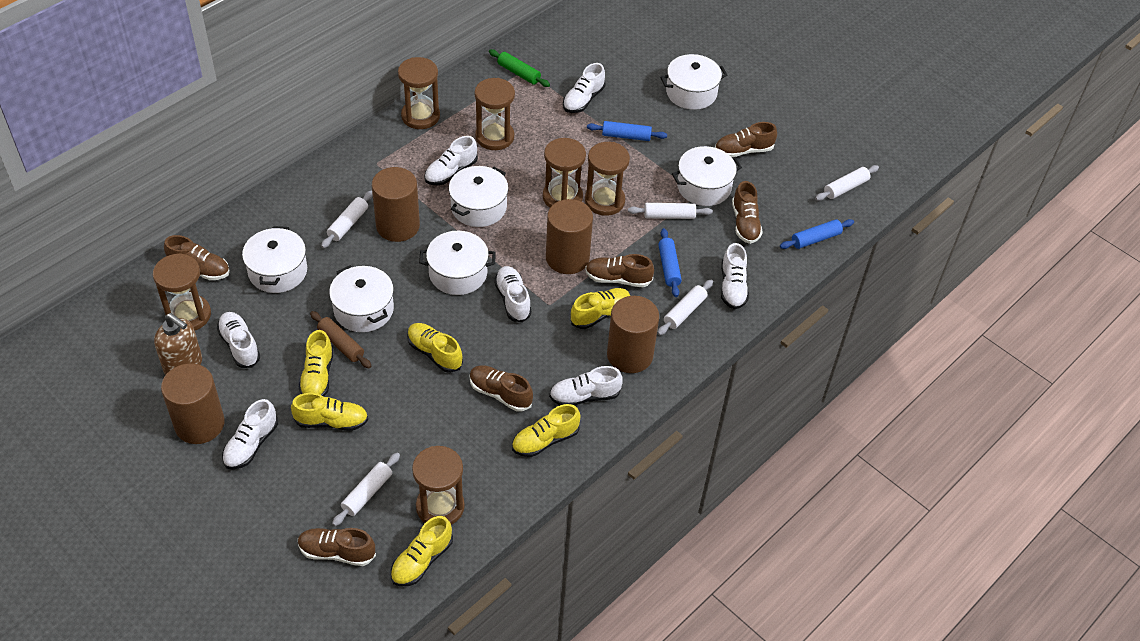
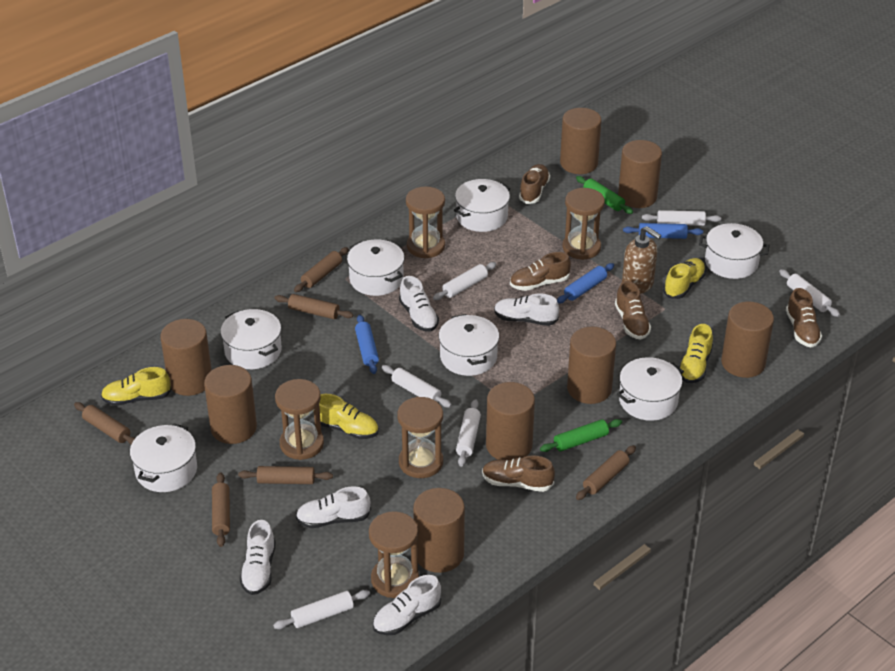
brown cylinder: [161,363,225,444] [372,167,420,242] [546,199,593,274] [607,296,659,373] = 4 -> [160,319,212,396] [204,365,257,444] [413,488,465,573] [486,382,535,460] [560,108,602,174] [567,327,616,404] [618,140,662,208] [721,302,774,378] = 8
brown hourglass: [153,253,211,330] [398,57,440,129] [412,446,465,525] [475,78,515,150] [543,138,586,208] [585,142,630,216] = 6 -> [275,379,324,460] [369,511,419,598] [397,397,443,478] [406,186,445,258] [562,188,605,260] = 5
brown rolling pin: [310,311,371,368] = 1 -> [74,402,135,445] [212,472,230,547] [238,466,333,484] [274,294,353,319] [294,247,349,292] [576,445,636,500] = 6
brown shoe: [164,235,230,280] [298,528,376,566] [470,365,533,412] [585,254,654,287] [715,122,777,157] [732,181,763,244] = 6 -> [482,455,555,492] [510,252,571,291] [519,164,550,204] [615,281,651,340] [786,288,822,347] = 5
green rolling pin: [489,49,550,87] = 1 -> [540,419,622,452] [576,176,633,214] = 2
white pot: [242,226,307,293] [329,265,394,332] [419,231,496,295] [449,166,508,227] [661,54,727,110] [672,146,742,206] = 6 -> [130,423,197,492] [220,309,282,369] [347,240,405,296] [439,314,499,376] [454,179,511,232] [617,357,684,421] [699,223,770,279] = 7
white rolling pin: [321,191,373,248] [332,453,400,526] [628,203,713,219] [657,280,713,335] [815,165,879,201] = 5 -> [273,590,370,629] [382,365,452,407] [433,262,497,300] [456,399,481,467] [642,210,721,226] [779,269,840,317] = 6
white shoe: [217,312,260,368] [222,399,278,470] [424,136,478,185] [494,266,532,323] [549,366,623,405] [563,63,605,113] [721,243,749,309] = 7 -> [240,520,276,595] [296,486,371,528] [373,575,441,635] [399,276,439,332] [494,293,559,326] = 5
yellow shoe: [291,393,368,431] [299,330,334,397] [391,516,453,586] [407,323,463,373] [512,404,581,457] [570,288,630,329] = 6 -> [101,367,171,406] [319,394,379,439] [663,258,706,299] [679,324,713,383] = 4

